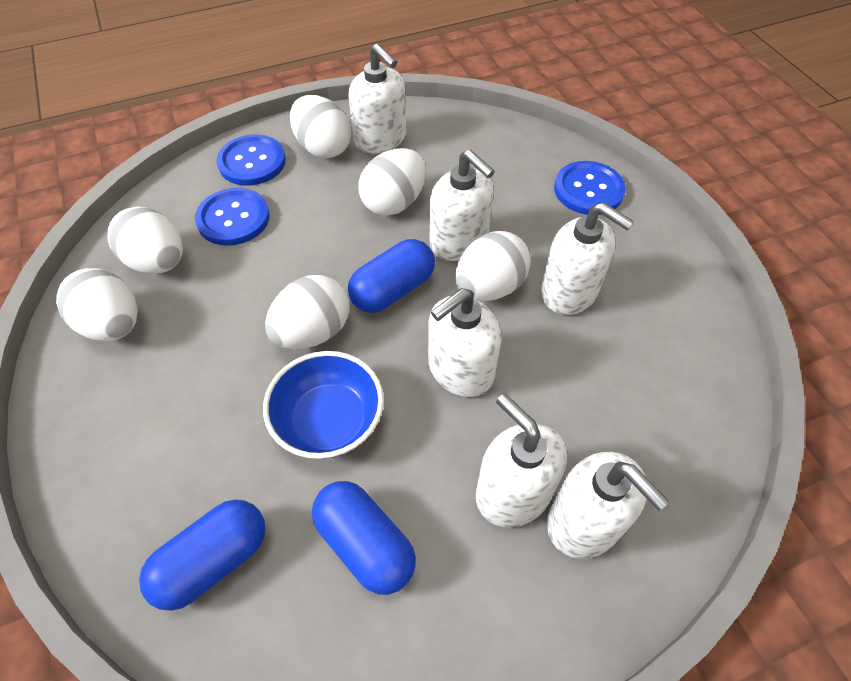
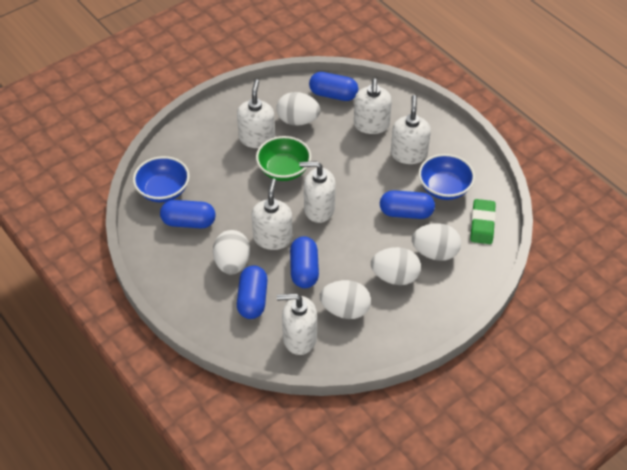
blue bowl: [263,351,384,459] = 1 -> [133,156,190,203] [419,154,475,200] = 2
blue button: [195,188,270,246] [216,134,286,186] [554,161,626,215] = 3 -> none = 0
blue capsule: [139,499,266,611] [312,481,416,595] [348,239,435,313] = 3 -> [160,200,215,228] [237,265,268,319] [290,236,319,288] [309,72,358,101] [380,190,435,219] = 5
green bowl: none = 0 -> [256,136,311,181] = 1
green eraser: none = 0 -> [470,199,496,244] = 1
white egg: [56,268,138,341] [108,206,183,274] [265,275,349,349] [290,95,351,158] [358,148,426,216] [455,231,531,301] = 6 -> [213,230,250,275] [276,92,321,126] [320,280,371,319] [371,247,421,285] [412,223,461,261] = 5

